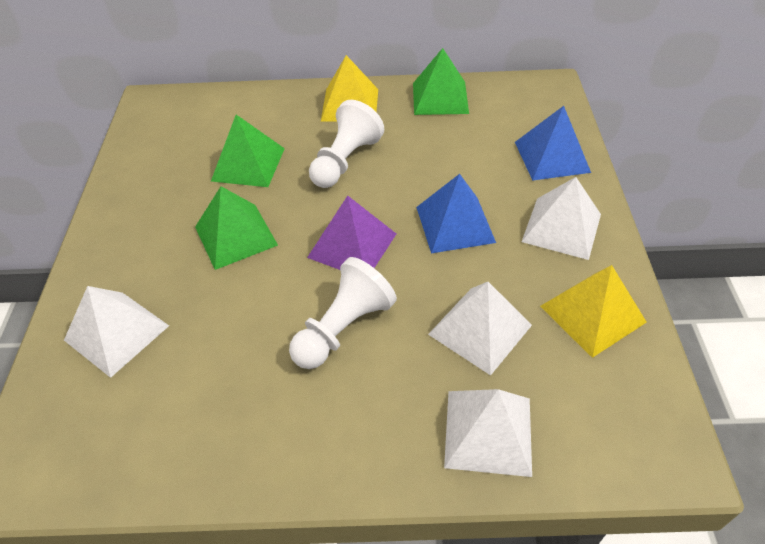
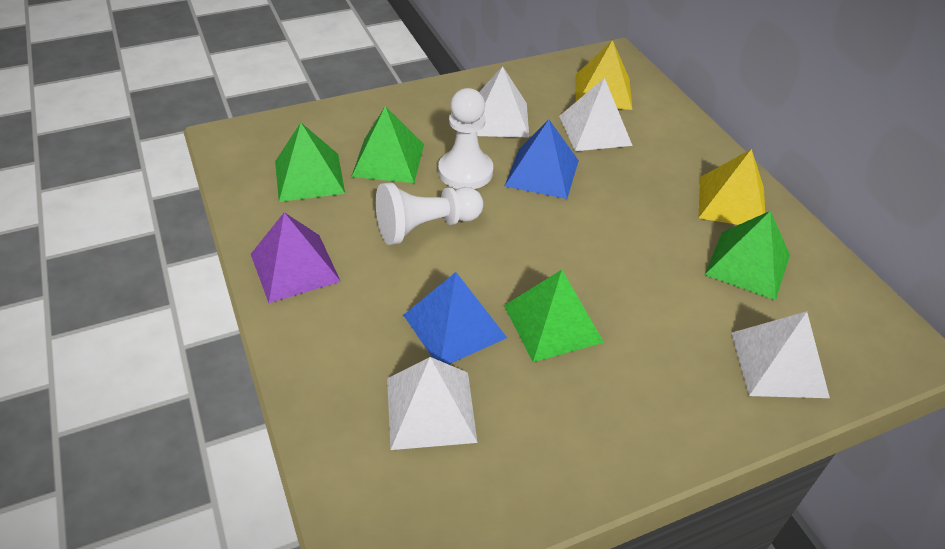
green pyramid: [195,186,278,270] [211,115,285,187] [413,48,469,115] = 3 -> [275,123,345,202] [351,106,424,183] [504,270,604,362] [705,211,790,300] = 4

